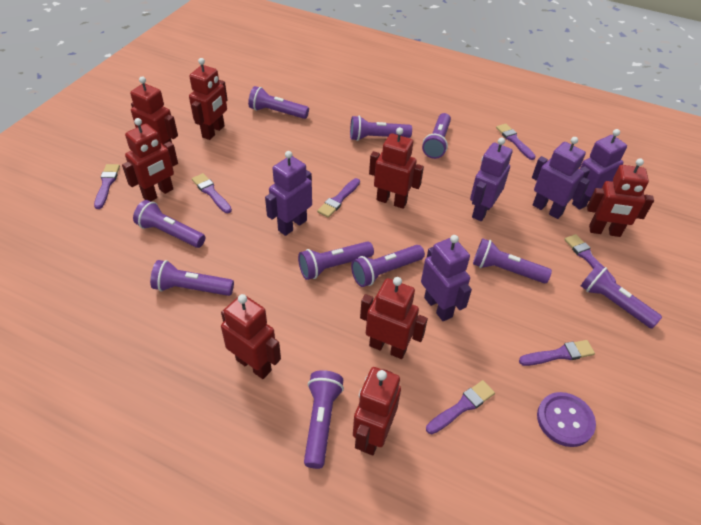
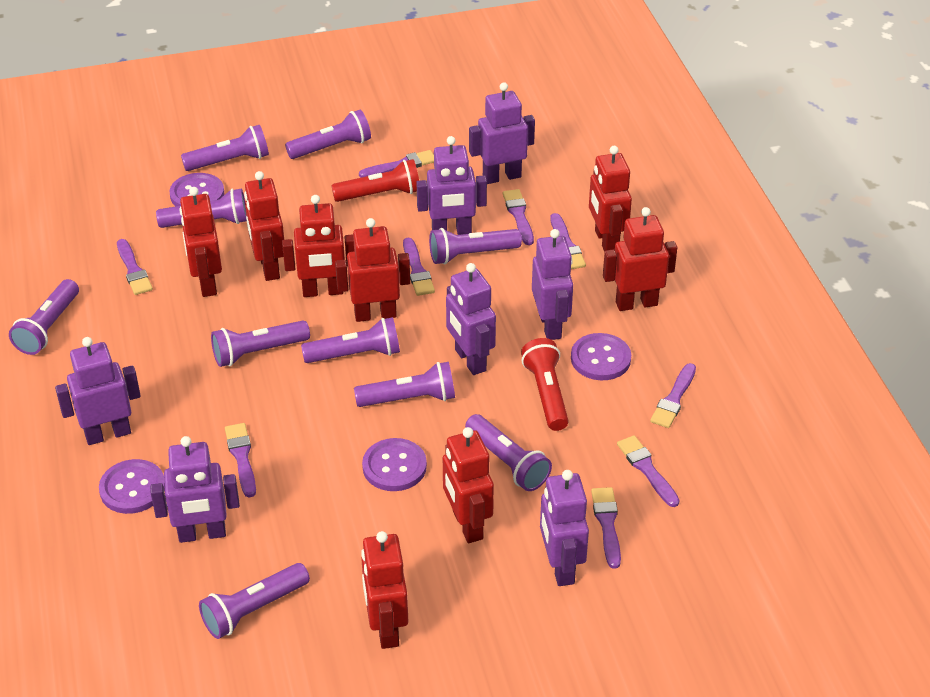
purple brush: [94,164,120,209] [192,173,232,213] [317,178,360,218] [426,380,495,434] [496,124,536,160] [519,340,595,366] [564,234,616,283] = 7 -> [117,239,153,295] [225,423,256,497] [359,150,434,178] [403,238,435,296] [502,189,534,245] [550,213,586,269] [591,487,621,569] [617,435,680,507] [650,363,696,428] = 9
purple button: [537,392,596,447] = 1 -> [99,459,165,514] [169,173,224,206] [362,438,427,491] [571,333,631,380] = 4
purple robot: [265,151,312,236] [421,235,472,321] [470,137,512,221] [532,137,590,219] [572,129,627,210] = 5 -> [55,337,141,445] [150,436,240,543] [416,136,487,235] [446,263,496,375] [469,82,535,184] [532,229,573,340] [540,470,589,586] = 7
red flashlight: none = 0 -> [331,159,419,202] [521,338,569,431] = 2

